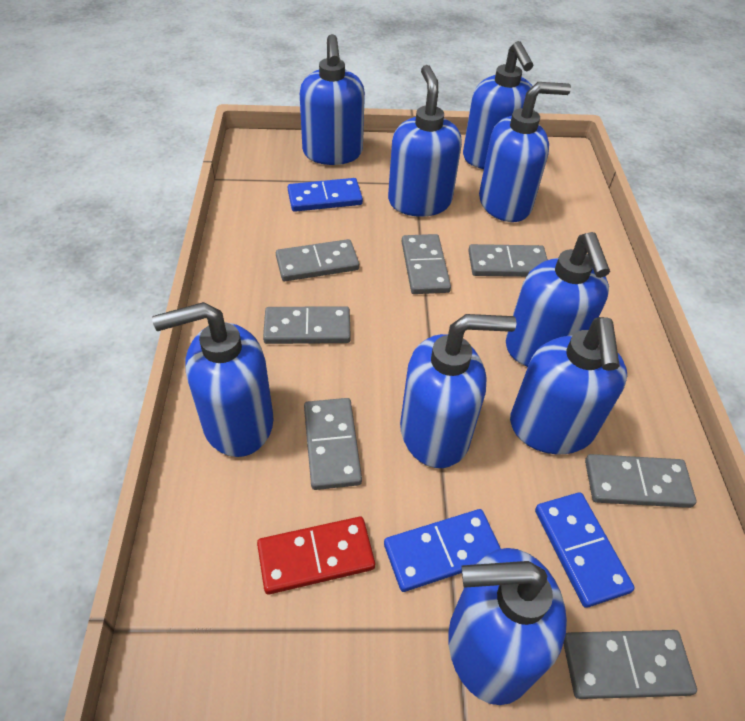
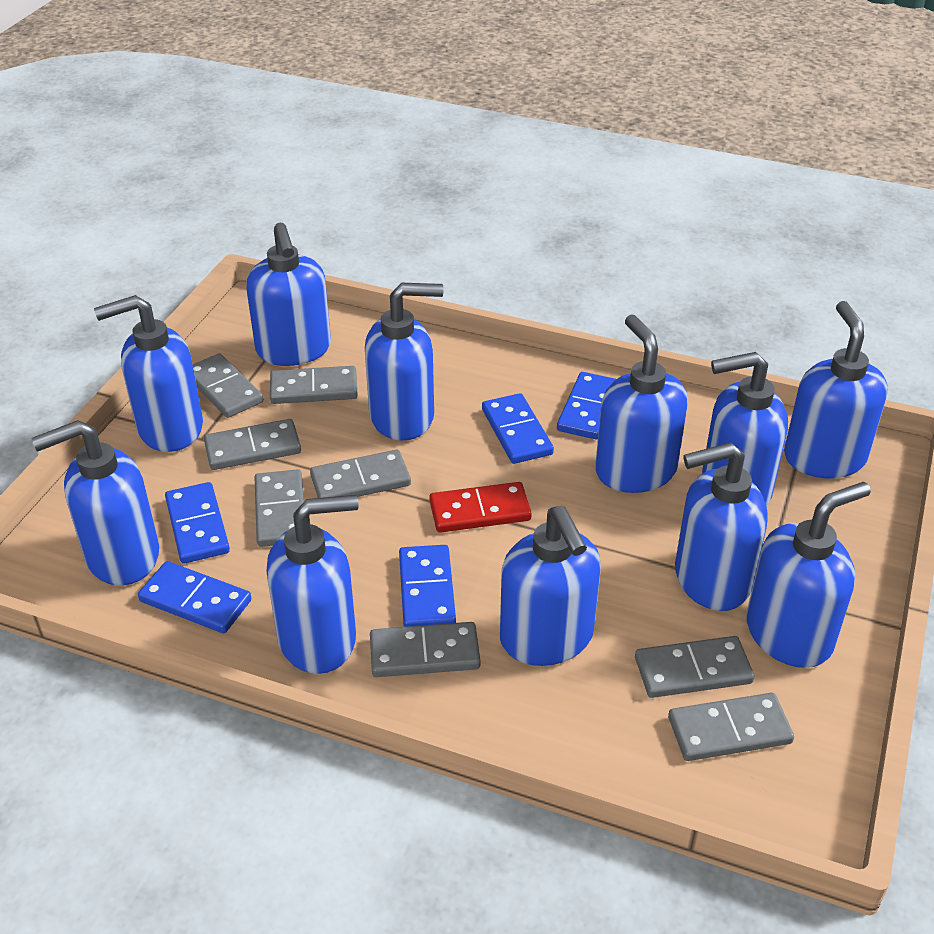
blue domino: [288,178,363,212] [384,509,501,592] [535,492,635,608] = 3 -> [138,561,251,633] [165,482,230,564] [399,545,456,627] [482,393,554,464] [557,372,616,439] = 5
blue soap dispenser: [152,302,273,457] [300,34,365,165] [388,65,462,217] [400,314,516,468] [448,548,567,705] [463,41,533,169] [479,82,571,222] [506,232,610,367] [510,317,627,454] = 9 -> [31,420,159,585] [94,295,203,452] [246,222,331,366] [267,495,359,674] [365,283,444,441] [500,506,601,666] [595,315,688,493] [675,442,768,611] [702,352,788,505] [746,482,871,668] [784,301,888,478] = 11
grey domino: [263,306,351,344] [276,239,359,281] [304,398,362,490] [402,234,451,294] [468,244,548,277] [563,630,697,699] [585,454,696,508] = 7 -> [193,353,263,418] [204,419,301,470] [254,469,304,547] [270,366,358,404] [310,450,411,498] [370,622,480,677] [635,636,754,698] [668,693,794,761] = 8

